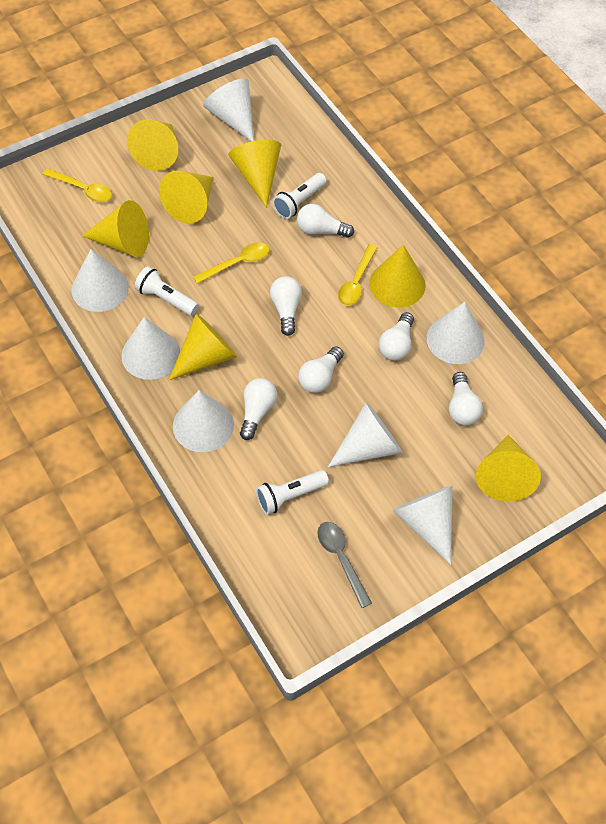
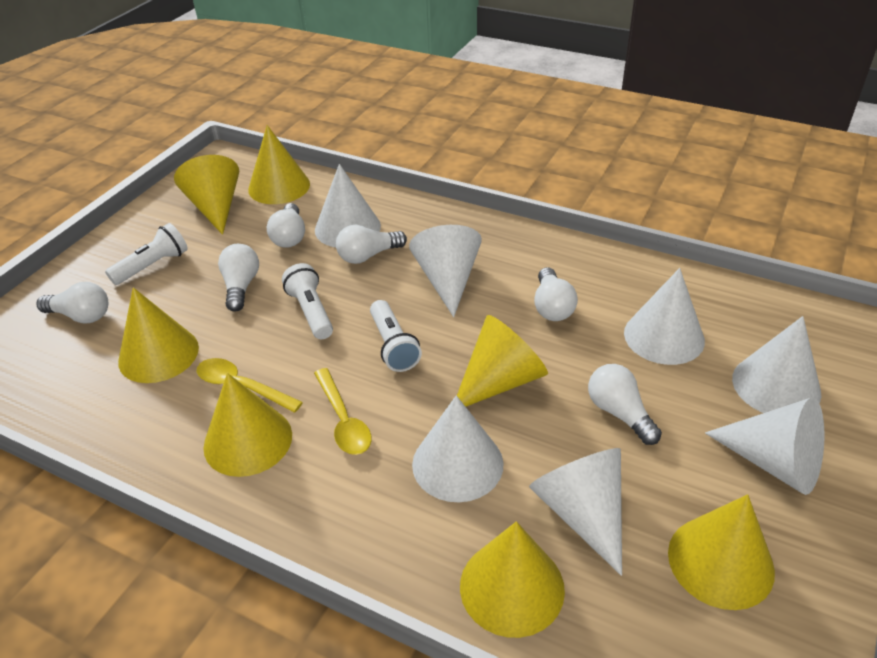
grey spoon: [317,522,372,608] = 1 -> none = 0
yellow spoon: [43,168,112,202] [193,242,270,284] [338,244,378,306] = 3 -> [196,358,303,413] [314,368,372,455] = 2

